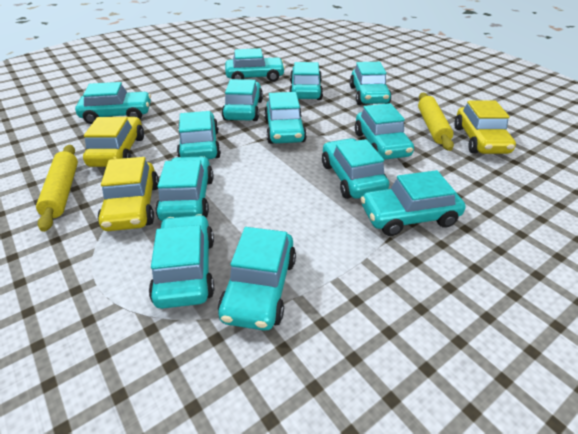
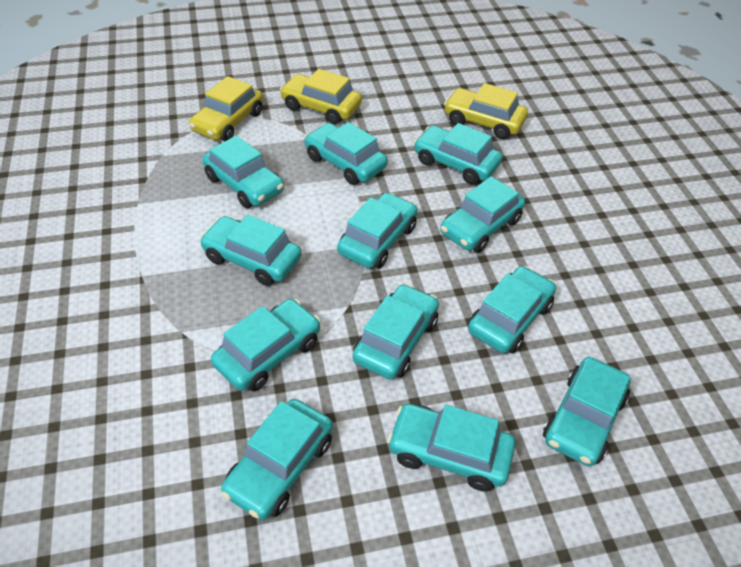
turquoise car: [75,82,151,124] [149,214,214,309] [155,156,214,221] [177,111,221,159] [218,227,296,331] [222,79,263,121] [225,48,285,82] [264,92,307,144] [289,62,323,100] [322,138,389,199] [349,62,392,105] [355,103,414,160] [361,170,466,236] = 13 -> [200,215,302,286] [202,136,284,208] [211,299,320,391] [221,399,333,520] [304,122,388,185] [337,192,418,269] [352,284,439,379] [387,404,515,492] [414,123,502,184] [440,176,525,253] [468,266,556,353] [543,357,630,466] = 12
yellow rolling pin: [36,145,78,232] [418,93,454,151] = 2 -> none = 0

